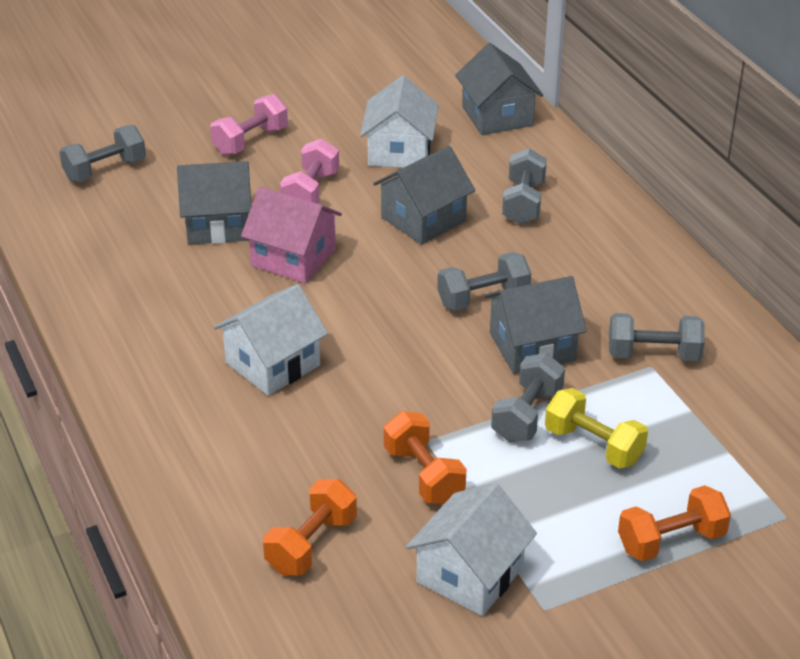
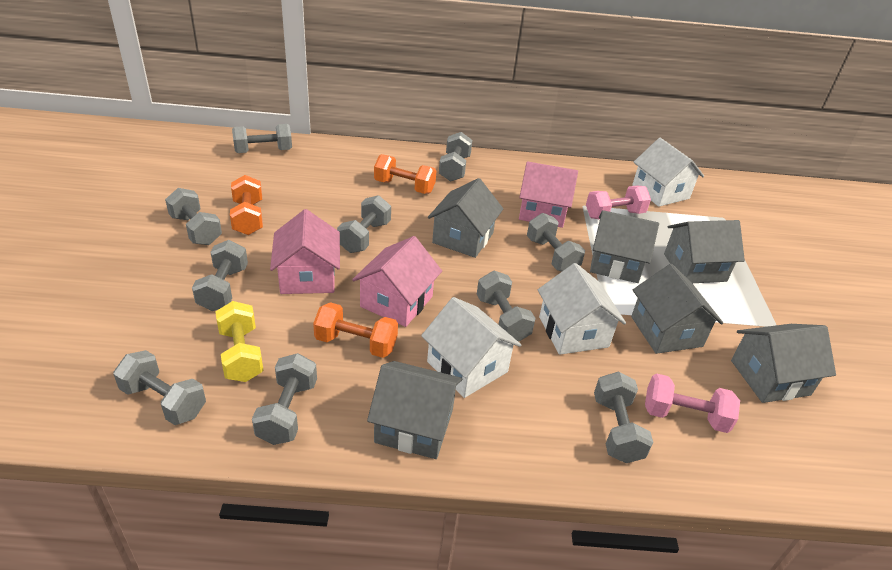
grey dumbbell: [59,125,146,182] [437,252,531,311] [491,353,565,442] [502,148,547,225] [609,313,705,361] = 5 -> [113,350,206,425] [165,188,222,245] [192,240,248,311] [232,124,292,153] [252,353,317,445] [337,195,391,253] [439,132,472,182] [477,271,536,342] [527,213,585,272] [594,372,653,463] = 10
grey house: [177,161,252,245] [373,146,475,245] [455,43,543,135] [484,276,587,374] = 4 -> [367,361,462,459] [428,178,503,258] [590,210,659,283] [631,264,723,354] [664,220,745,283] [731,324,836,403] = 6
pink house: [241,187,342,283] = 1 -> [270,209,340,294] [352,236,442,327] [519,161,578,228] = 3

